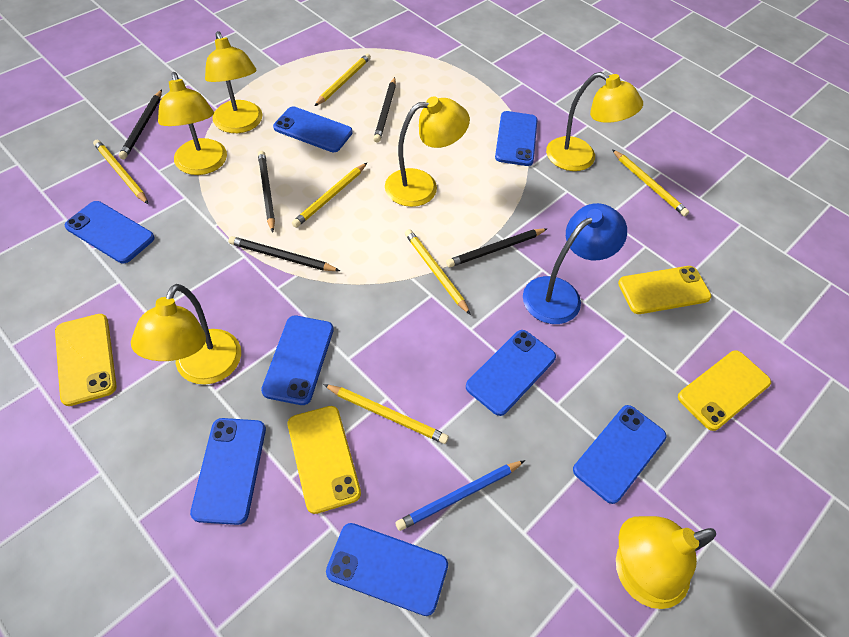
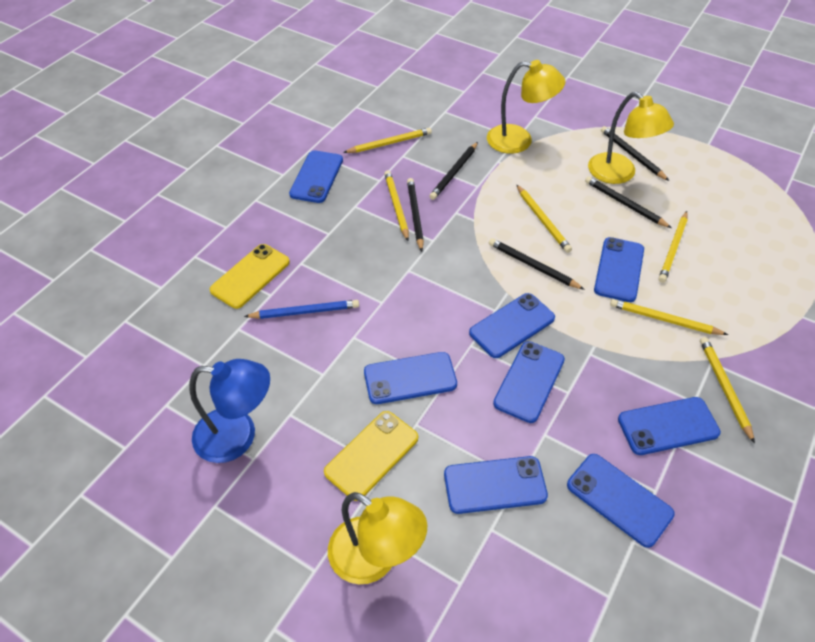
yellow lamp: [131,284,241,384] [158,72,227,175] [205,31,263,133] [385,96,470,207] [546,72,643,171] [616,516,716,609] = 6 -> [328,492,427,584] [487,60,566,154] [588,92,674,184] = 3
yellow phone: [55,314,117,406] [288,406,361,514] [618,266,711,314] [678,350,771,431] = 4 -> [210,244,290,309] [324,411,418,501] = 2

